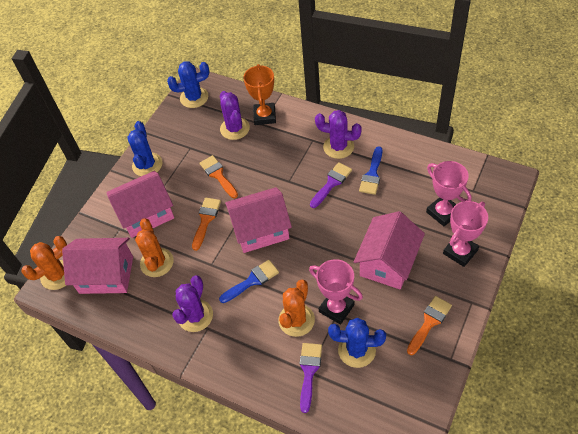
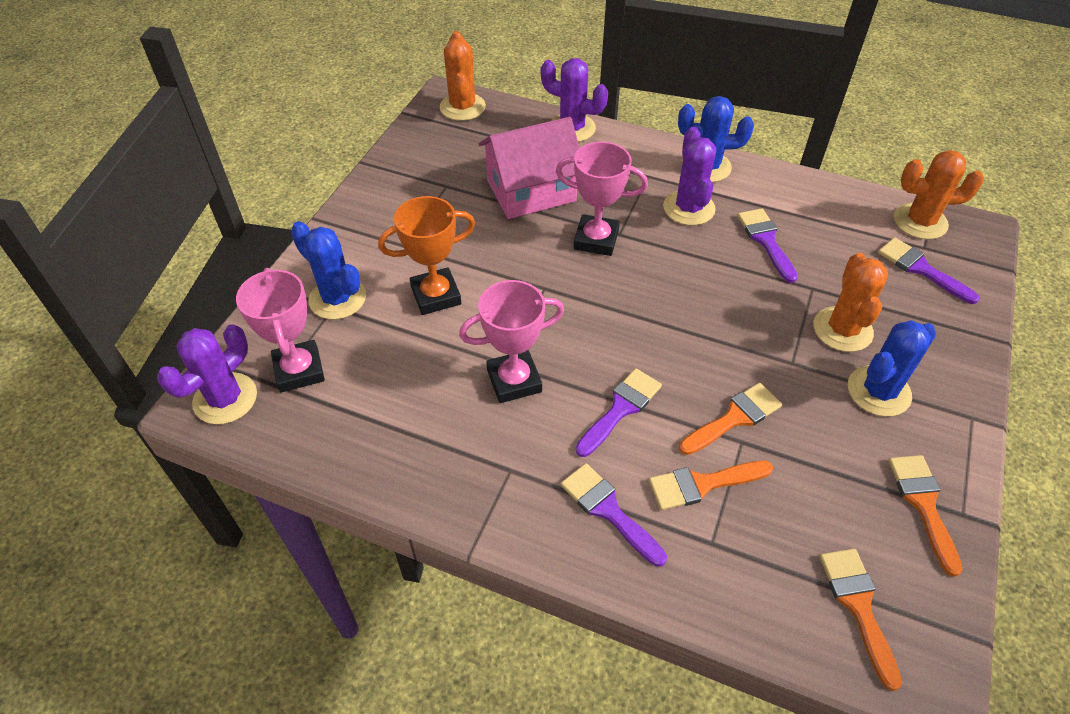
blue brush: [219,260,279,303] [359,146,382,195] = 2 -> none = 0
orange brush: [192,198,221,251] [200,155,238,198] [407,296,452,355] = 3 -> [649,461,773,510] [679,383,782,455] [820,549,902,691] [888,455,962,577] = 4
pink house: [62,238,133,294] [106,171,174,238] [225,187,292,253] [354,211,425,290] = 4 -> [479,117,580,219] = 1
purple brush: [299,343,322,413] [310,162,352,208] = 2 -> [561,463,667,567] [576,368,662,457] [737,208,798,283] [878,237,980,304] = 4

